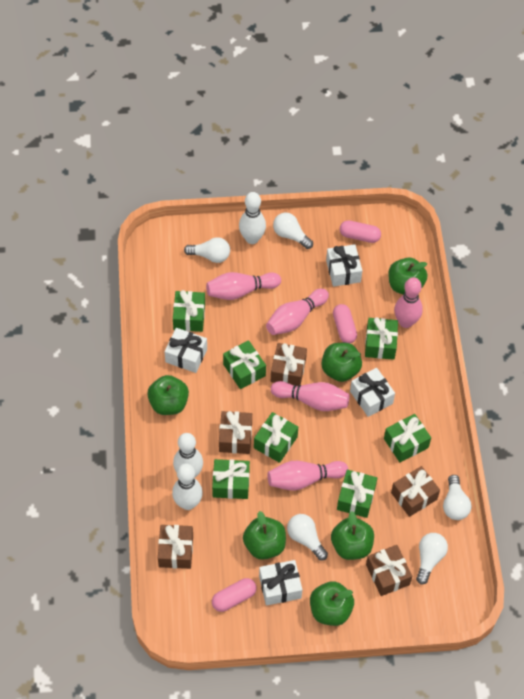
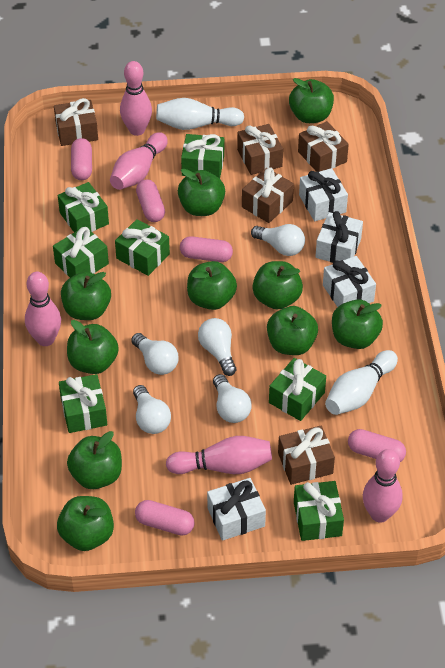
green apple: [147,375,189,415] [243,511,286,560] [310,581,354,626] [321,343,362,382] [331,511,374,560] [388,257,427,294] = 6 -> [57,496,114,551] [61,272,111,320] [67,320,119,374] [67,431,122,489] [178,169,225,216] [187,261,237,310] [252,261,303,309] [267,306,318,355] [289,78,334,123] [332,299,383,349] = 10
pink capsule: [212,578,257,612] [333,304,357,343] [340,220,381,243] = 3 -> [71,138,92,180] [135,500,195,536] [136,179,165,222] [180,236,233,262] [348,429,406,462] = 5
white bowling pin: [172,463,203,510] [173,433,203,478] [239,192,266,244] = 3 -> [156,98,244,130] [325,350,398,415] = 2

